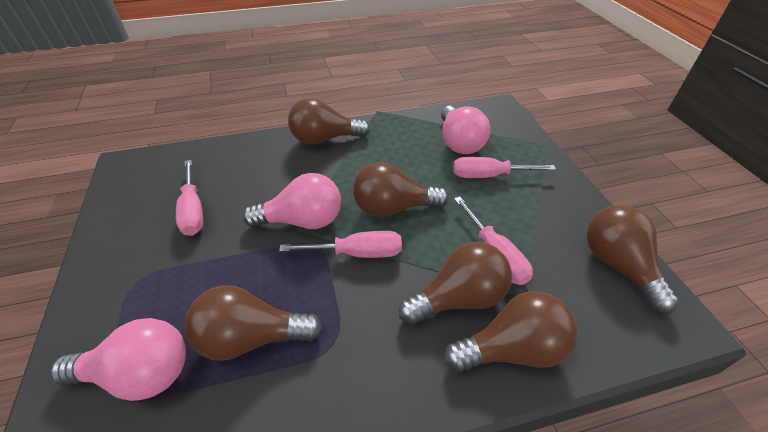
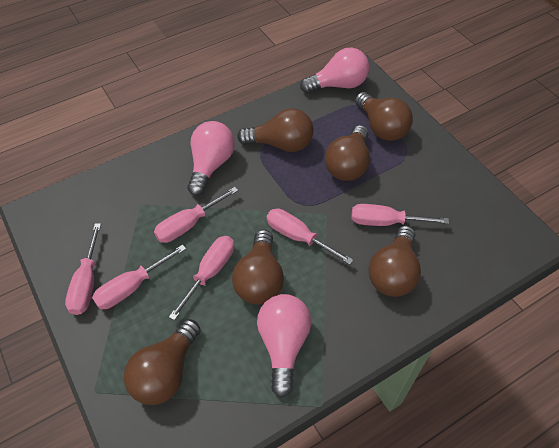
pink screwdriver: [176,160,203,236] [279,231,402,258] [453,157,556,178] [454,196,533,285] = 4 -> [65,223,101,315] [92,244,186,309] [154,187,238,243] [169,236,234,321] [267,209,353,265] [351,204,449,226] = 6

